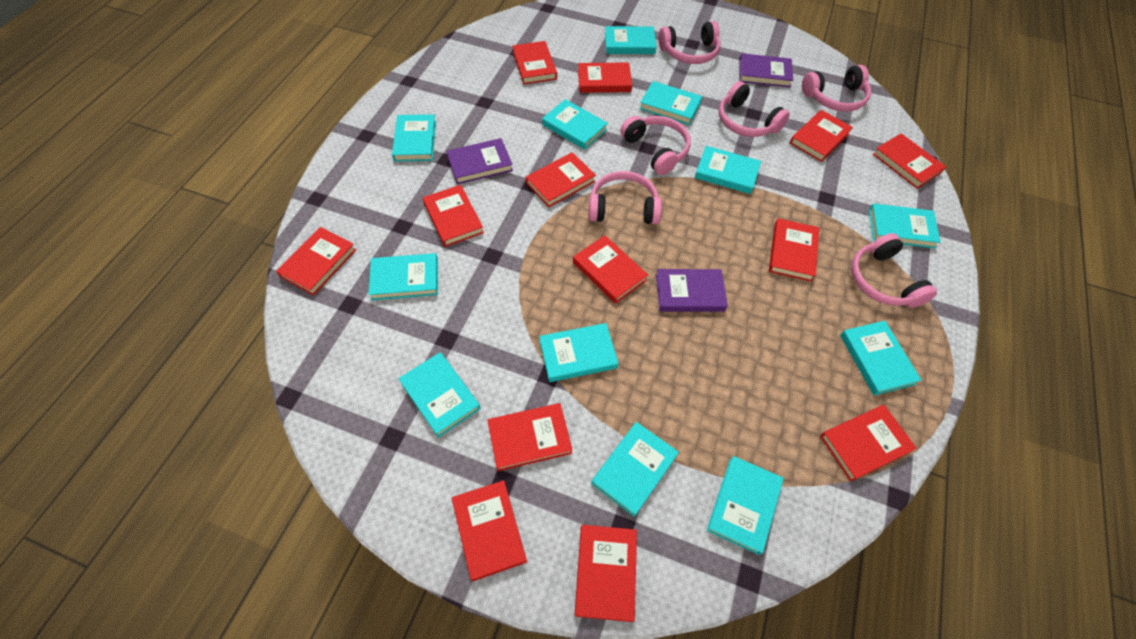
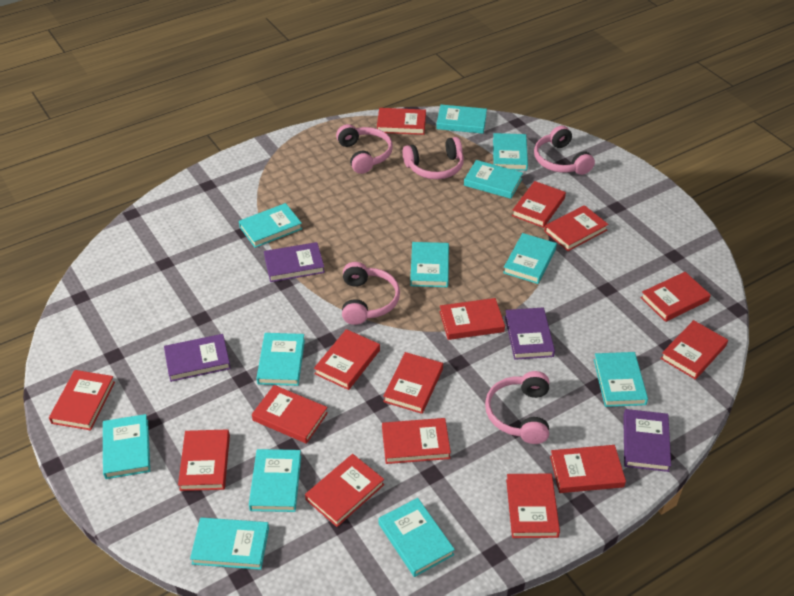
pink headphones: [589,171,662,225] [620,116,691,175] [659,21,721,64] [719,81,790,137] [802,65,871,112] [851,233,937,308] = 6 -> [336,124,393,174] [342,262,400,325] [402,137,464,179] [485,371,549,444] [534,126,595,175] = 5
purple book: [446,138,513,184] [656,269,728,312] [739,53,793,87] = 3 -> [164,334,231,382] [264,242,325,282] [505,308,555,360] [623,409,671,472] = 4
red book: [276,227,356,296] [423,185,484,247] [452,480,527,581] [487,403,572,471] [512,41,557,85] [526,152,596,207] [573,235,648,304] [575,525,637,622] [578,62,632,93] [769,218,819,282] [790,110,853,162] [820,405,917,482] [873,133,946,189] = 13 -> [49,370,115,430] [178,429,230,491] [252,385,328,444] [305,454,384,527] [314,329,380,390] [377,108,426,135] [382,418,451,464] [383,352,443,414] [440,298,505,340] [506,474,560,538] [512,181,566,228] [544,205,609,251] [550,445,626,493] [641,272,711,322] [660,320,728,380] = 15

